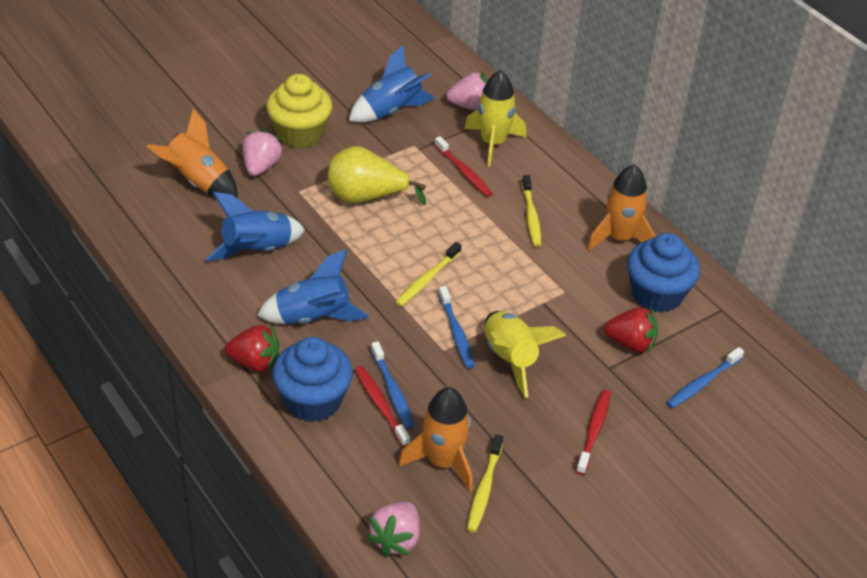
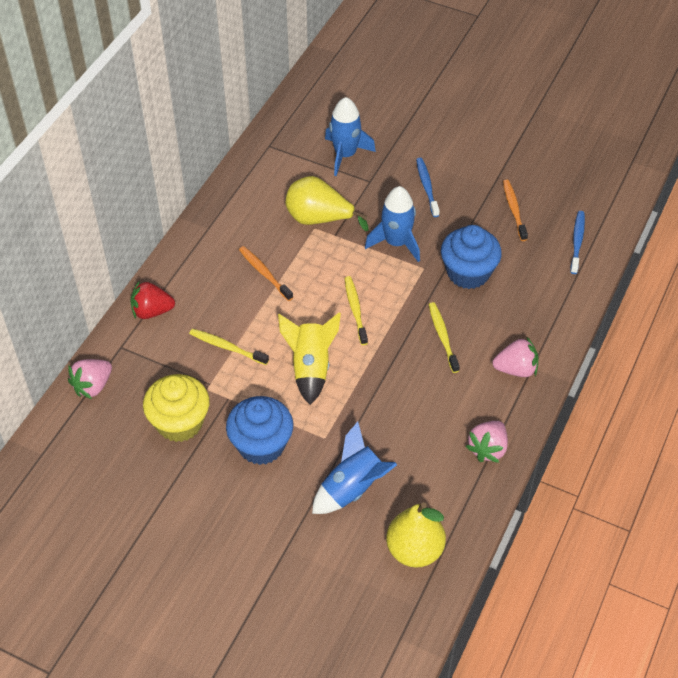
blue toothbrush: [371,341,414,429] [438,286,475,369] [666,347,744,408] = 3 -> [416,158,440,217] [570,211,585,274] = 2
orange rocket: [146,109,238,199] [398,387,473,492] [587,164,656,250] = 3 -> none = 0
orange toothbrush: none = 0 -> [239,246,293,301] [503,180,528,241] = 2
red strawberry: [225,325,279,373] [604,307,658,354] = 2 -> [130,280,175,319] = 1
red toothbrush: [355,366,410,447] [435,136,493,197] [576,389,611,475] = 3 -> none = 0
yellow pear: [328,146,426,205] = 1 -> [286,176,368,231] [386,502,446,567] = 2
yellow rocket: [464,70,526,166] [484,311,566,398] = 2 -> [278,312,341,405] = 1

